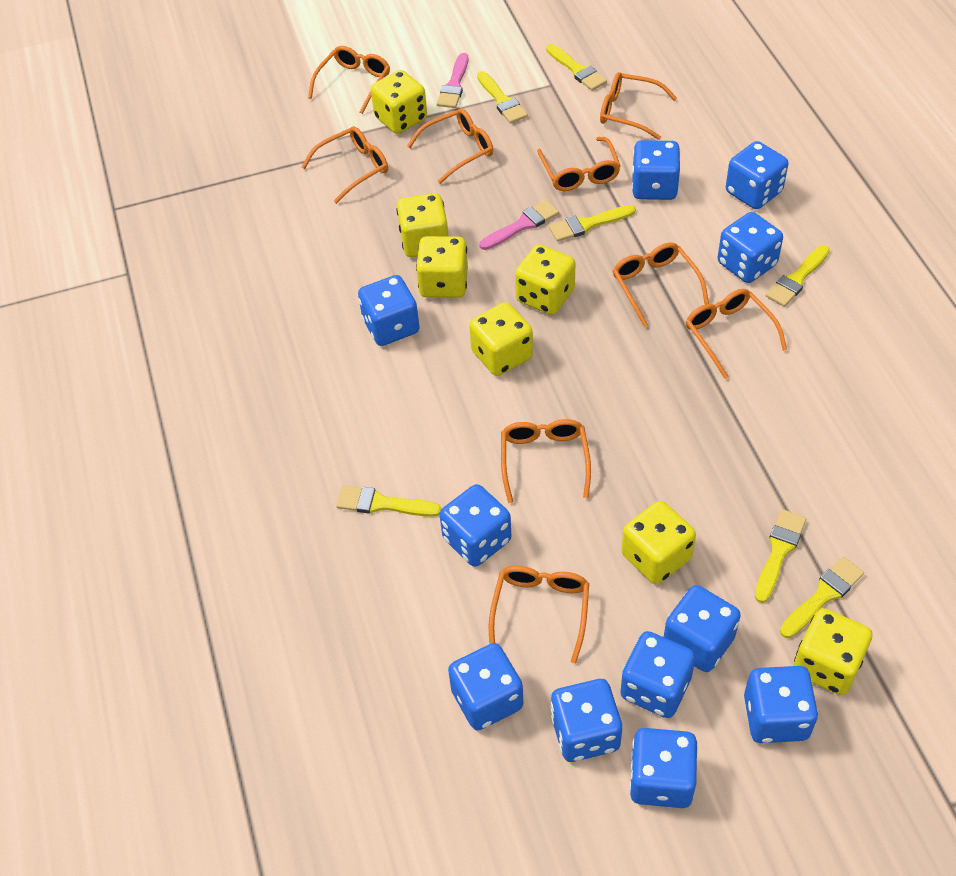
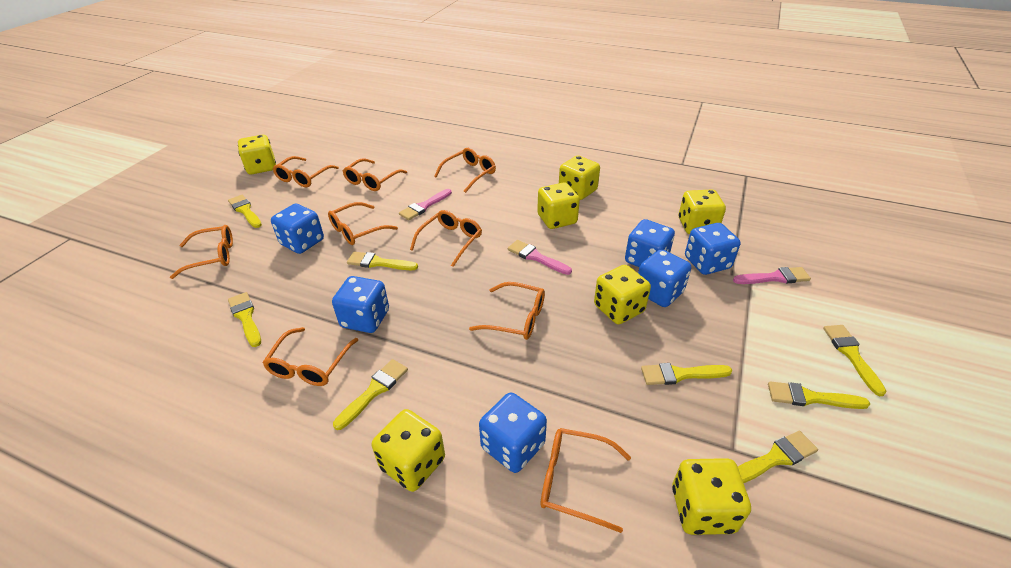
blue dice: [358,275,420,346] [440,484,511,567] [448,643,523,731] [551,679,622,762] [620,631,696,718] [629,728,698,808] [632,140,680,200] [664,585,741,672] [718,212,783,283] [726,141,788,209] [744,666,818,743] = 11 -> [271,204,324,254] [332,276,389,333] [479,392,547,473] [625,219,675,267] [638,249,691,307] [685,223,741,275] = 6
pink brush: [437,53,469,108] [479,200,559,250] = 2 -> [399,189,452,220] [508,240,572,275] [733,267,811,284] = 3
yellow brush: [336,486,442,517] [477,71,528,123] [546,44,607,91] [549,205,636,242] [755,509,806,603] [766,245,830,307] [780,557,864,638] = 7 -> [228,195,262,228] [228,292,261,347] [333,359,408,430] [347,252,418,270] [641,363,732,385] [738,431,818,483] [768,381,870,409] [823,325,887,396] = 8

